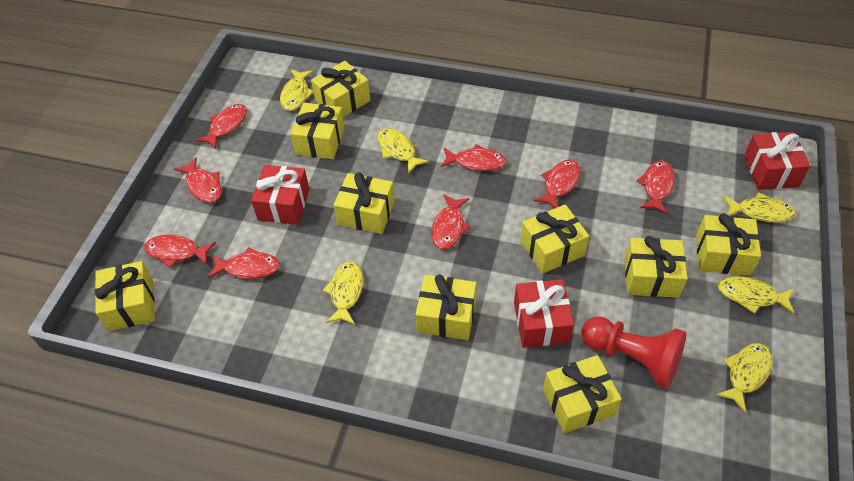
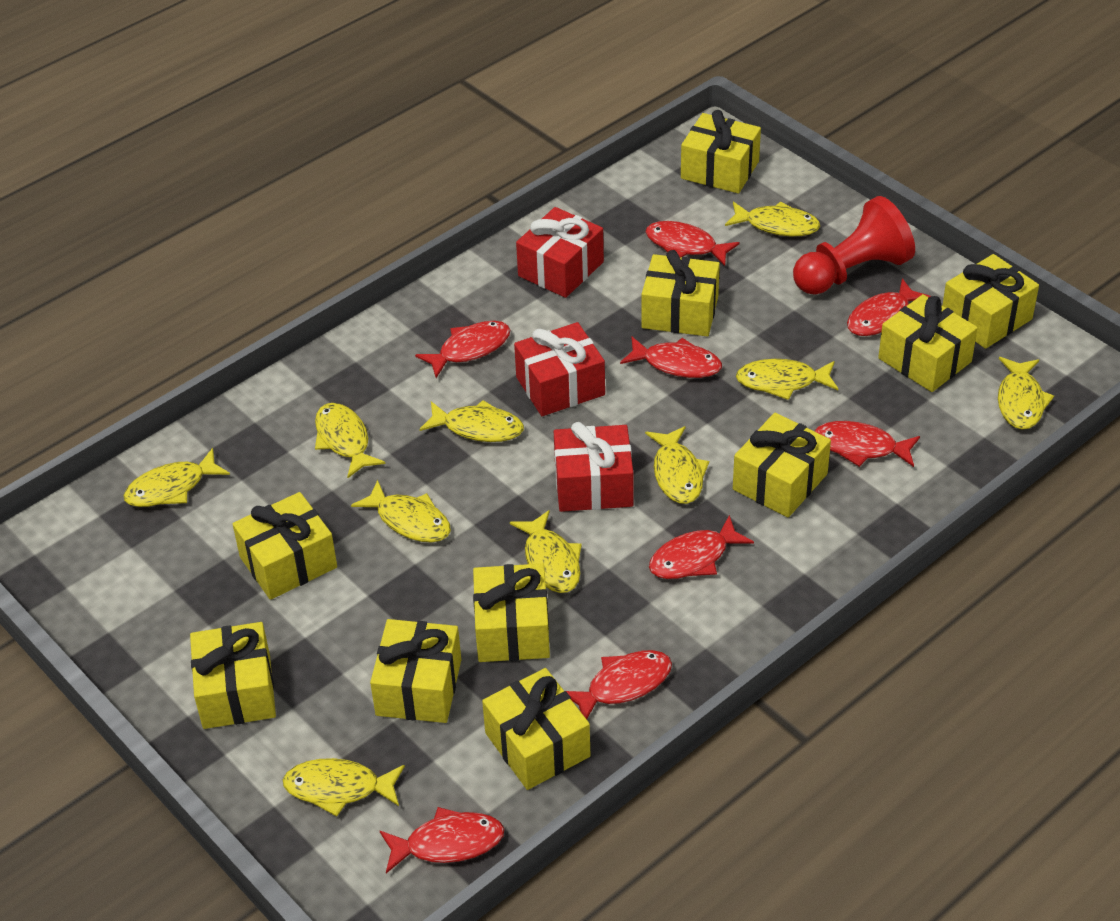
yellow fish: [280,69,313,111] [323,261,363,325] [378,128,429,174] [716,343,773,413] [718,276,794,314] [724,192,796,222] = 6 -> [123,448,230,507] [283,758,405,817] [315,403,385,478] [351,480,451,542] [419,400,524,442] [510,510,582,593] [645,426,709,504] [725,202,820,236] [736,359,838,400] [998,357,1054,429] = 10
yellow gift: [95,261,155,331] [291,103,345,159] [311,61,370,117] [334,172,395,234] [416,275,476,340] [520,204,589,274] [543,355,621,433] [625,236,687,298] [696,213,761,276] = 9 -> [190,622,276,729] [233,492,337,600] [370,619,461,723] [473,563,550,662] [482,668,591,790] [641,250,720,336] [681,110,761,194] [733,413,831,518] [878,294,978,392] [942,254,1039,349] = 10

